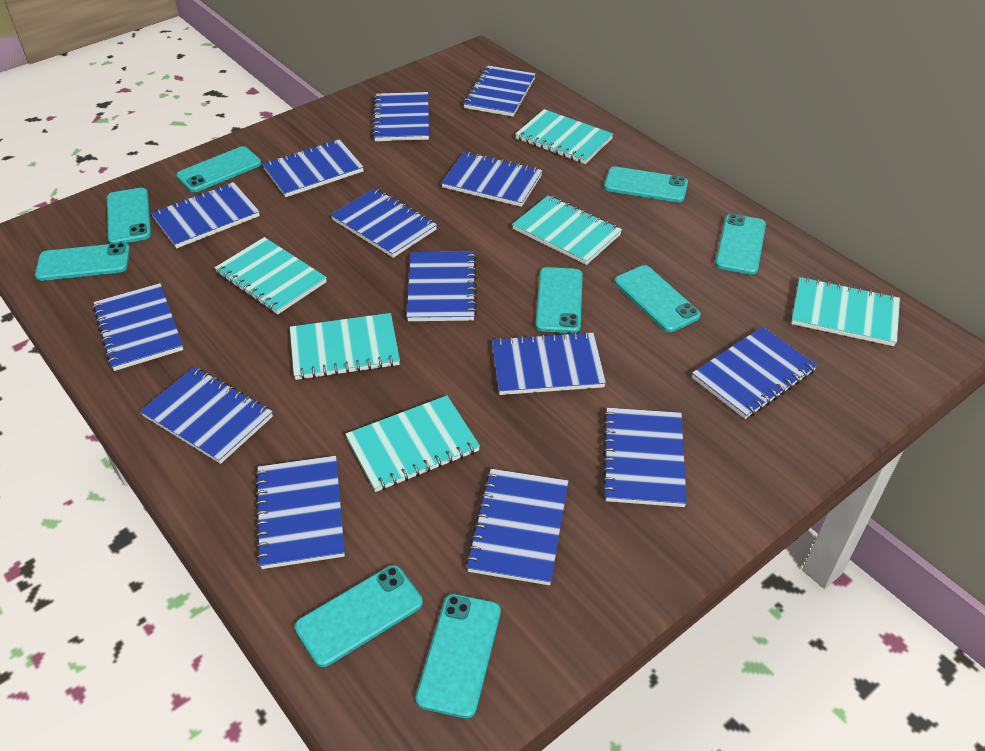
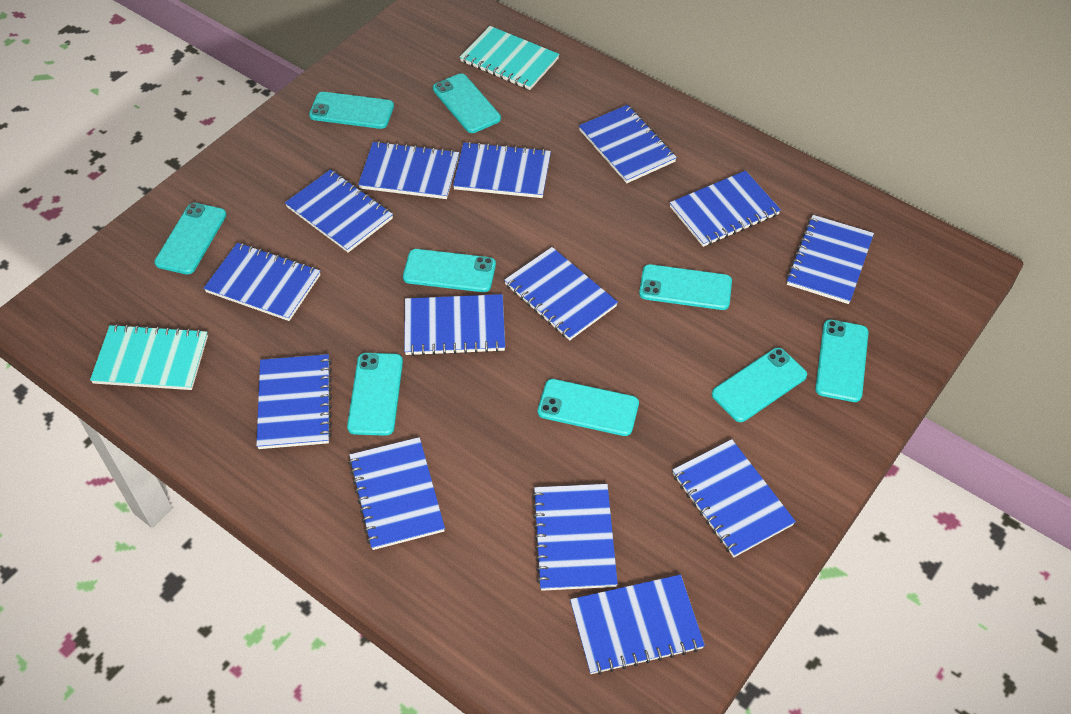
turquoise notebook: [214,237,327,315] [290,313,400,380] [345,395,480,492] [512,195,622,265] [515,109,613,164] [791,277,900,346] = 6 -> [90,324,208,390] [460,26,559,90] = 2

